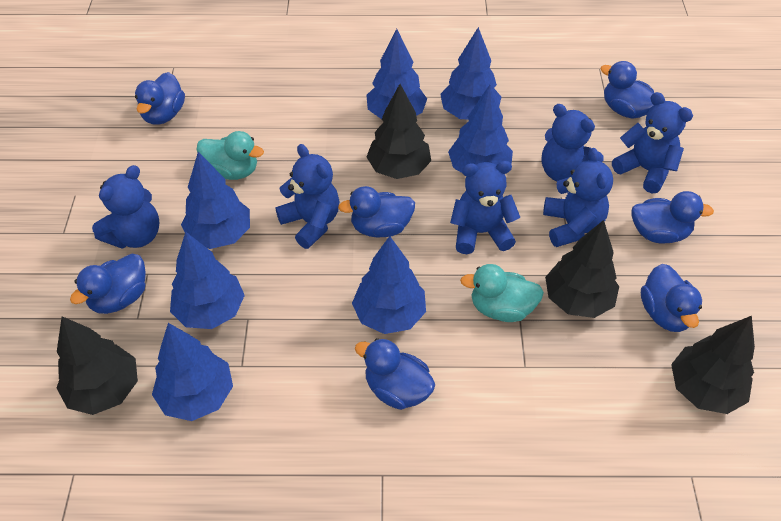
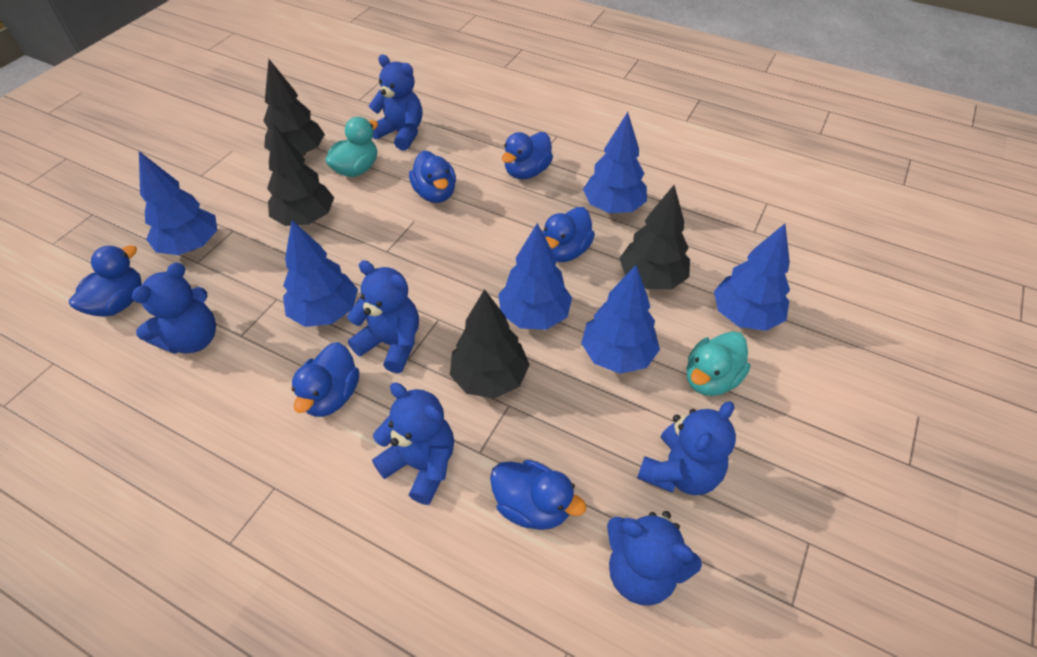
blue duck: [70,254,146,314] [135,72,185,125] [338,186,415,238] [355,338,435,410] [600,61,654,119] [631,191,714,244] [641,264,702,332] = 7 -> [69,245,142,317] [292,342,359,417] [409,151,456,203] [490,460,586,530] [502,132,553,179] [543,207,595,262] = 6
blue tree: [152,323,233,421] [170,232,245,329] [181,152,250,249] [352,236,426,334] [366,29,427,119] [440,27,501,119] [448,85,513,173] = 7 -> [139,151,217,255] [283,220,358,327] [498,223,572,330] [581,265,660,374] [583,112,647,213] [714,224,790,331] = 6

